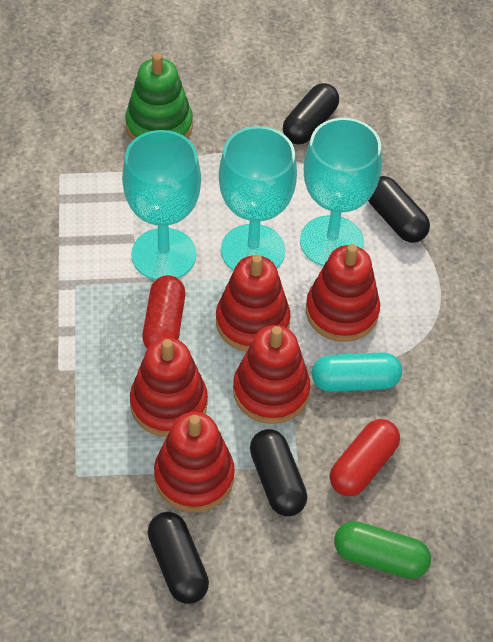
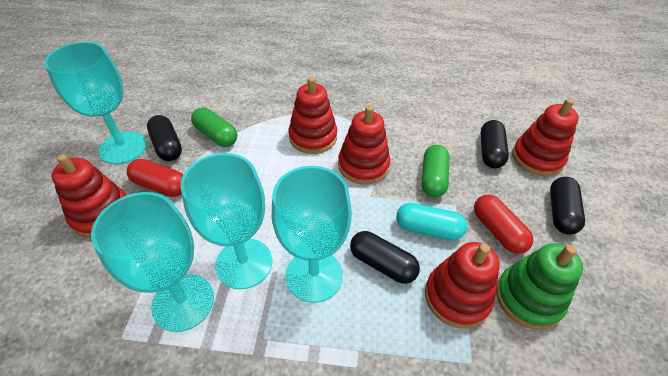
green capsule: [334,521,431,579] = 1 -> [191,107,237,147] [422,145,449,197] = 2
turquoise goblet: [122,130,201,280] [219,126,297,271] [300,118,382,266] = 3 -> [44,42,147,164] [91,192,214,332] [180,153,272,289] [272,166,352,303] = 4

